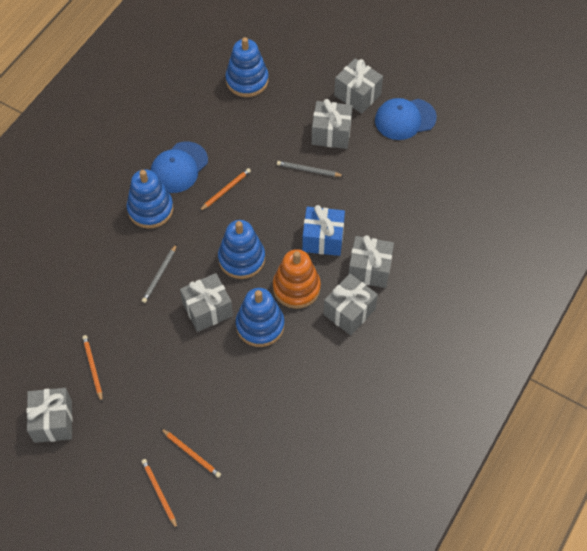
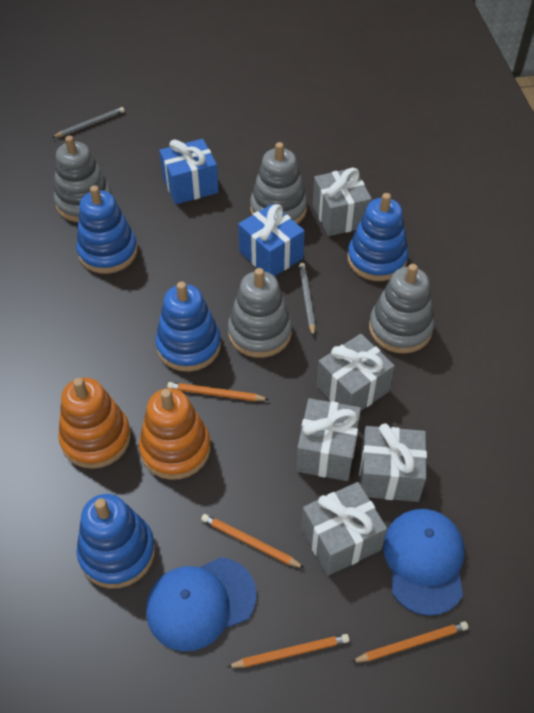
blue gift: [302,205,345,256] = 1 -> [159,139,219,204] [238,204,305,276] = 2
grey gift: [26,388,73,443] [180,273,233,332] [311,99,353,149] [324,274,378,335] [334,58,383,114] [348,235,394,288] = 6 -> [296,398,361,481] [301,482,387,576] [313,168,372,236] [317,334,395,411] [359,423,427,502] = 5
grey stacking toy: none = 0 -> [54,136,111,222] [228,268,292,358] [250,142,307,224] [369,264,434,354] = 4
orange stacking toy: [273,249,321,309] = 1 -> [58,377,131,469] [139,388,211,480] = 2

